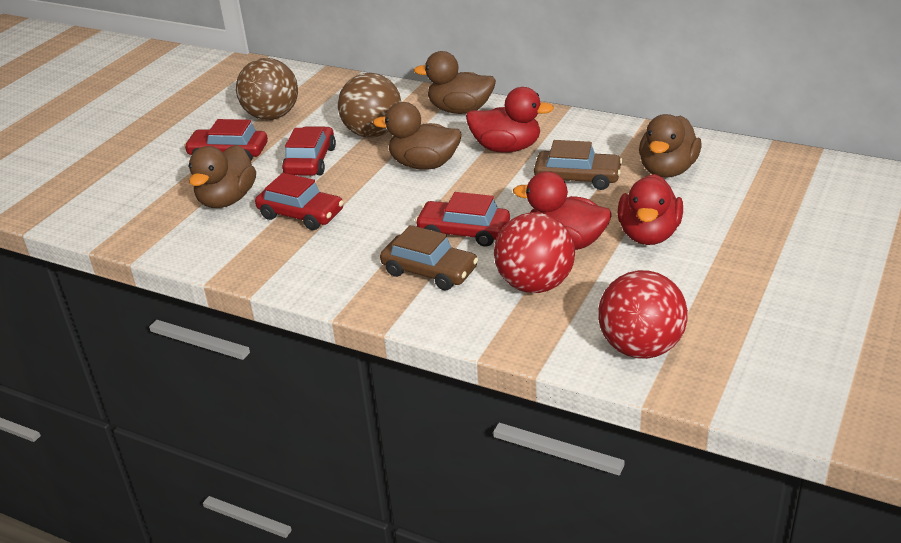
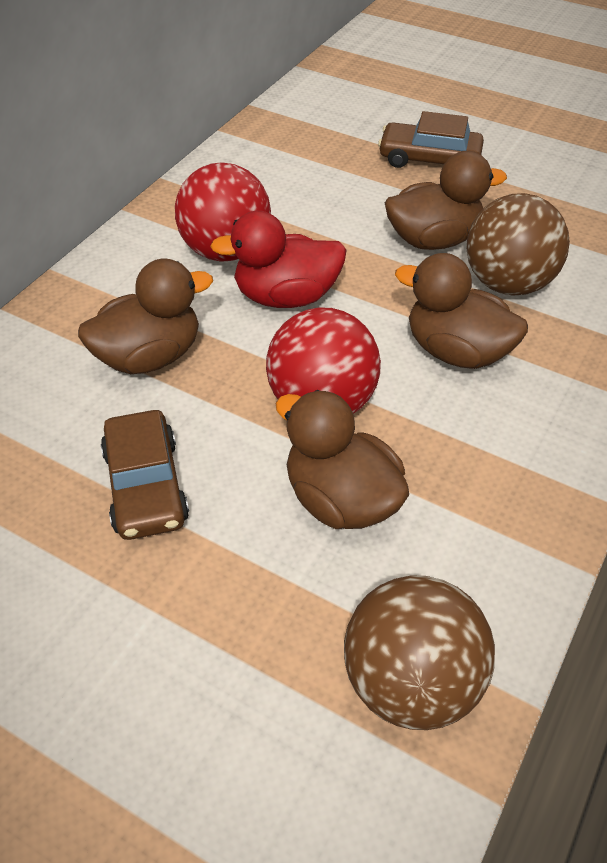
red car: [184,119,268,160] [255,173,344,230] [282,126,336,176] [415,192,510,247] = 4 -> none = 0
red duck: [466,87,554,153] [513,171,611,250] [618,174,683,245] = 3 -> [210,211,346,308] = 1

